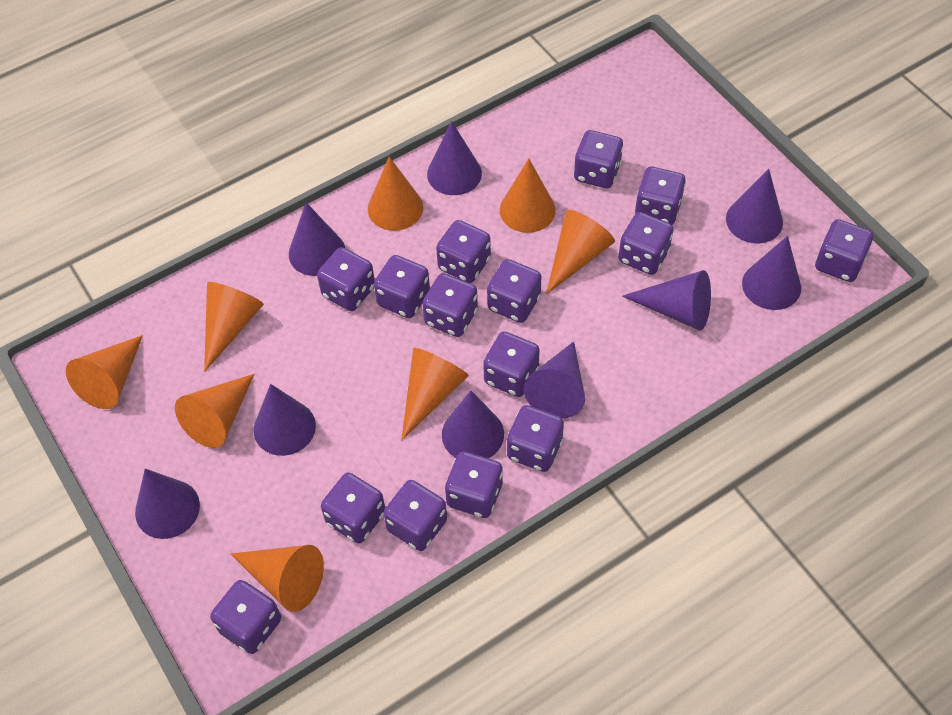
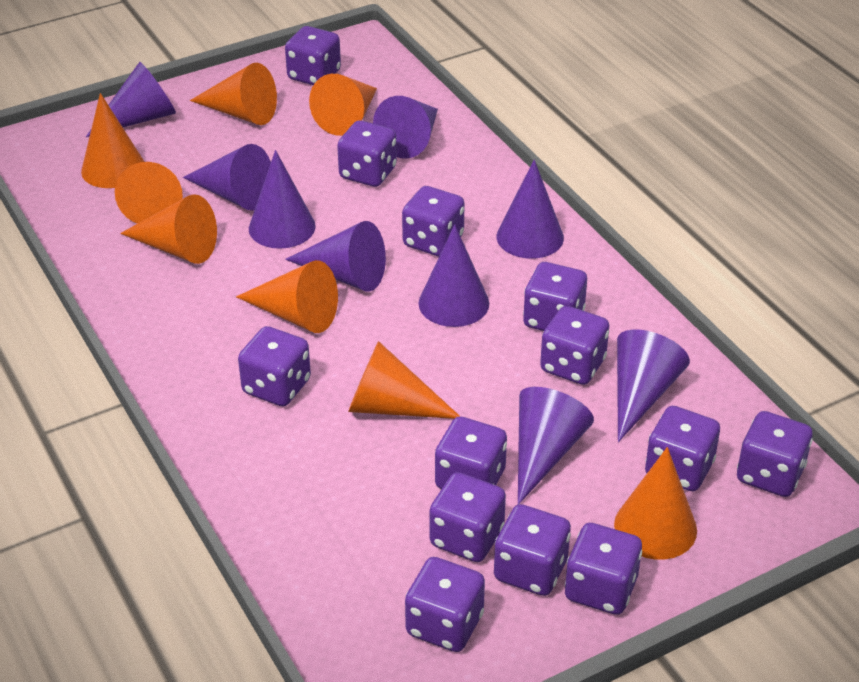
purple dice: [210,580,281,654] [317,247,375,311] [321,472,385,543] [374,255,430,318] [384,480,447,551] [422,273,478,337] [436,220,491,283] [445,451,503,518] [483,331,540,397] [487,259,541,323] [507,405,564,472] [574,130,623,188] [618,212,673,275] [635,167,686,225] [815,219,873,282] = 15 -> [238,326,311,406] [285,26,341,85] [337,120,397,187] [402,186,465,257] [405,557,485,652] [429,472,506,562] [435,416,507,489] [494,504,571,596] [523,262,587,331] [540,306,609,385] [565,523,642,615] [645,406,720,491] [737,411,813,497] = 13

